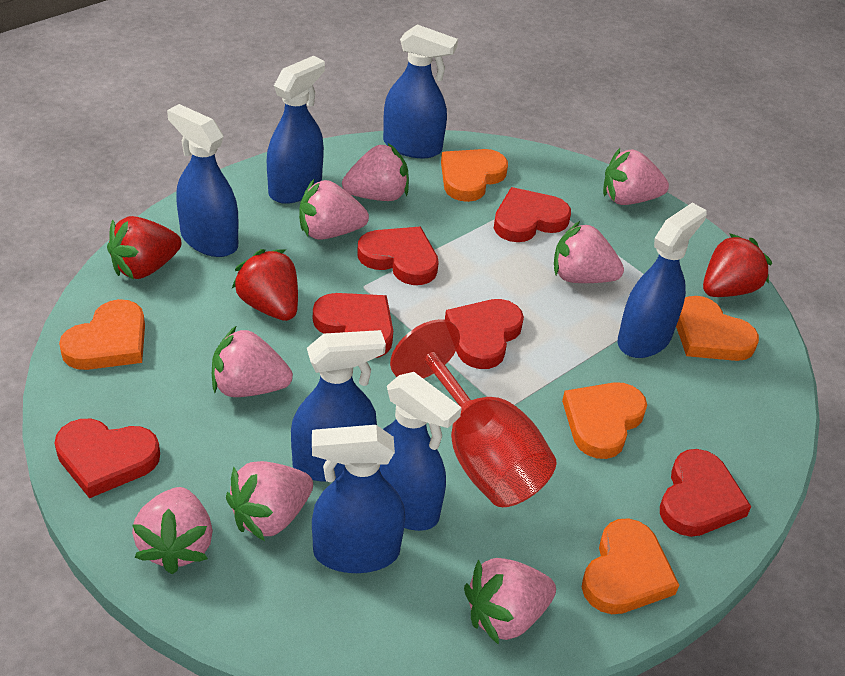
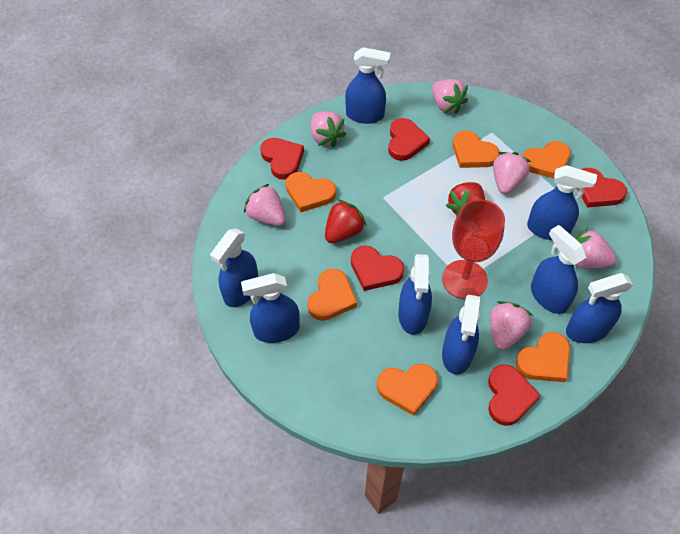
blue spray bottle: [167,104,238,257] [267,56,325,204] [291,330,386,482] [312,425,405,573] [379,372,462,531] [383,24,458,158] [618,203,707,358] = 7 -> [210,229,258,307] [241,273,300,343] [345,47,390,124] [398,254,432,335] [442,295,480,375] [527,165,597,240] [531,225,586,314] [566,273,633,343] = 8
orange heart: [59,299,145,370] [441,149,508,202] [562,382,647,459] [582,518,679,614] [676,296,759,361] = 5 -> [286,172,336,212] [307,269,357,321] [377,364,438,416] [453,130,500,168] [516,332,570,382] [523,141,571,178] = 6
pink strawberry: [132,487,213,574] [212,326,293,397] [226,461,313,541] [299,179,369,240] [342,143,409,201] [464,558,556,645] [554,221,624,283] [603,148,669,205] = 8 -> [244,184,286,226] [311,111,346,148] [432,79,468,114] [490,301,533,350] [493,152,531,194] [575,228,617,269] = 6
red heart: [55,419,160,498] [313,293,393,358] [357,227,439,285] [445,299,524,369] [494,187,571,242] [660,449,751,537] = 6 -> [260,138,304,180] [351,246,404,291] [388,118,430,161] [488,364,541,426] [577,168,627,208] = 5
red strawberry: [107,216,181,279] [232,249,298,321] [703,233,772,297] = 3 -> [325,200,366,243] [446,182,485,217] = 2

